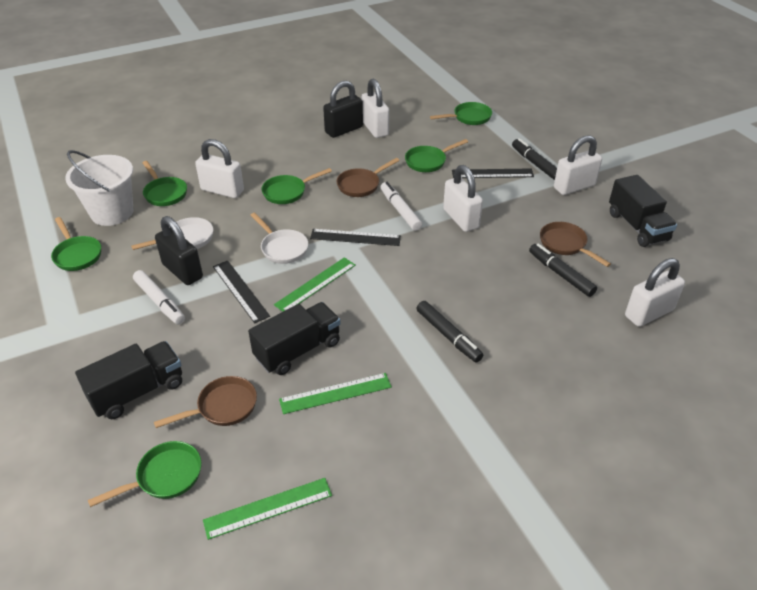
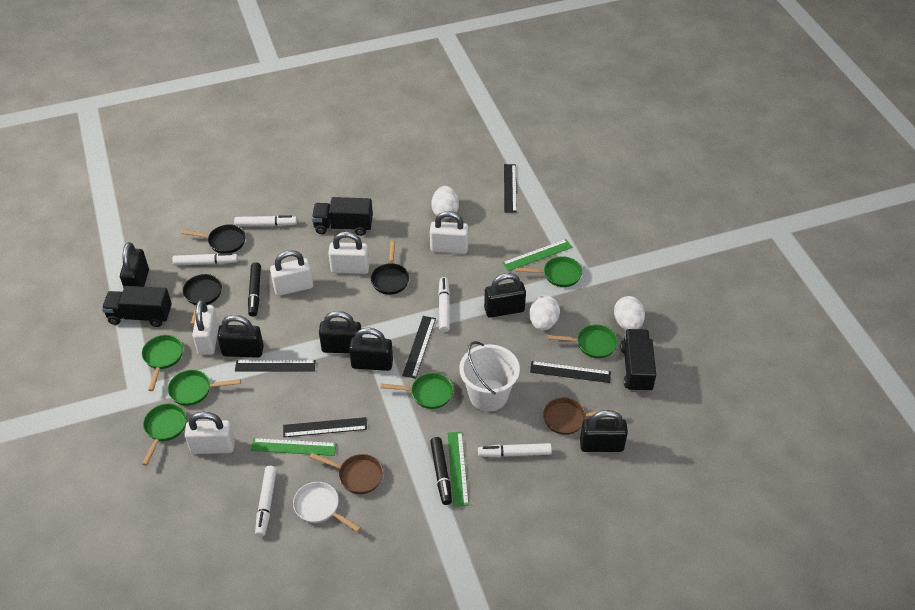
black marker: [416,301,483,363] [512,138,557,180] [529,244,597,297] = 3 -> [248,262,261,317] [430,437,452,505] = 2
black padlock: [155,216,203,285] [323,81,363,138] = 2 -> [120,242,149,288] [217,315,264,358] [319,311,362,353] [349,328,393,371] [484,273,526,318] [580,410,628,452] = 6
black pan: none = 0 -> [181,224,246,253] [183,274,222,325] [371,241,409,295] = 3
black ruler: [213,260,270,323] [310,229,401,246] [452,168,534,178] = 3 -> [235,360,316,372] [283,417,367,437] [402,316,436,379] [504,164,517,213] [530,361,611,383] = 5
brown pan: [154,376,257,428] [337,158,400,197] [540,222,611,267] = 3 -> [310,453,383,494] [543,397,618,435] = 2
white egg: none = 0 -> [432,186,459,219] [529,295,560,331] [614,296,645,330] = 3
white marker: [133,270,185,324] [381,182,422,231] = 2 -> [172,253,238,266] [234,215,297,226] [255,466,277,537] [438,277,450,332] [478,443,552,457] = 5
white pan: [131,217,213,250] [250,213,308,264] = 2 -> [293,482,361,532] = 1

